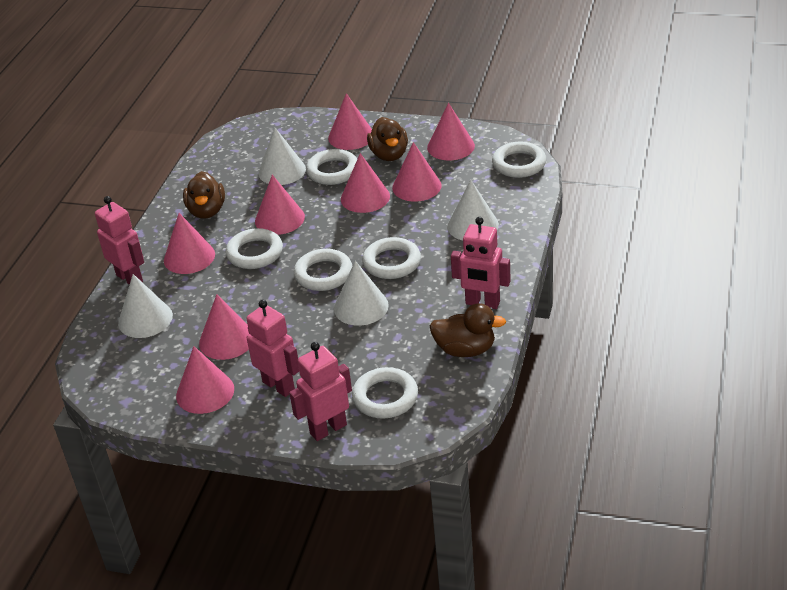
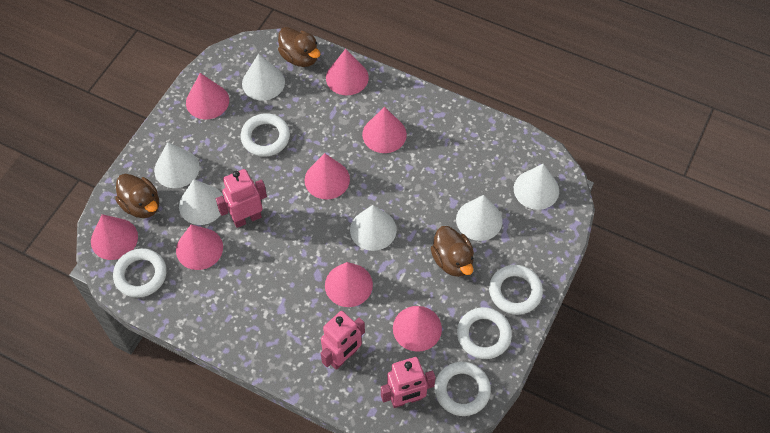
pink robot: [95,196,144,285] [246,300,299,397] [289,342,352,441] [451,217,511,309] = 4 -> [216,169,267,228] [321,311,365,370] [381,357,436,408] = 3
white cone: [118,274,173,338] [258,128,306,185] [334,261,389,326] [447,180,499,240] = 4 -> [154,142,200,188] [179,179,224,225] [242,54,285,100] [350,205,397,251] [456,195,503,241] [514,164,559,210] = 6
white ring: [225,228,283,269] [294,249,352,291] [306,149,357,185] [352,367,418,419] [362,237,421,279] [492,142,546,178] = 6 -> [113,248,167,298] [241,113,290,157] [434,362,491,416] [457,307,512,359] [489,265,543,315] = 5

